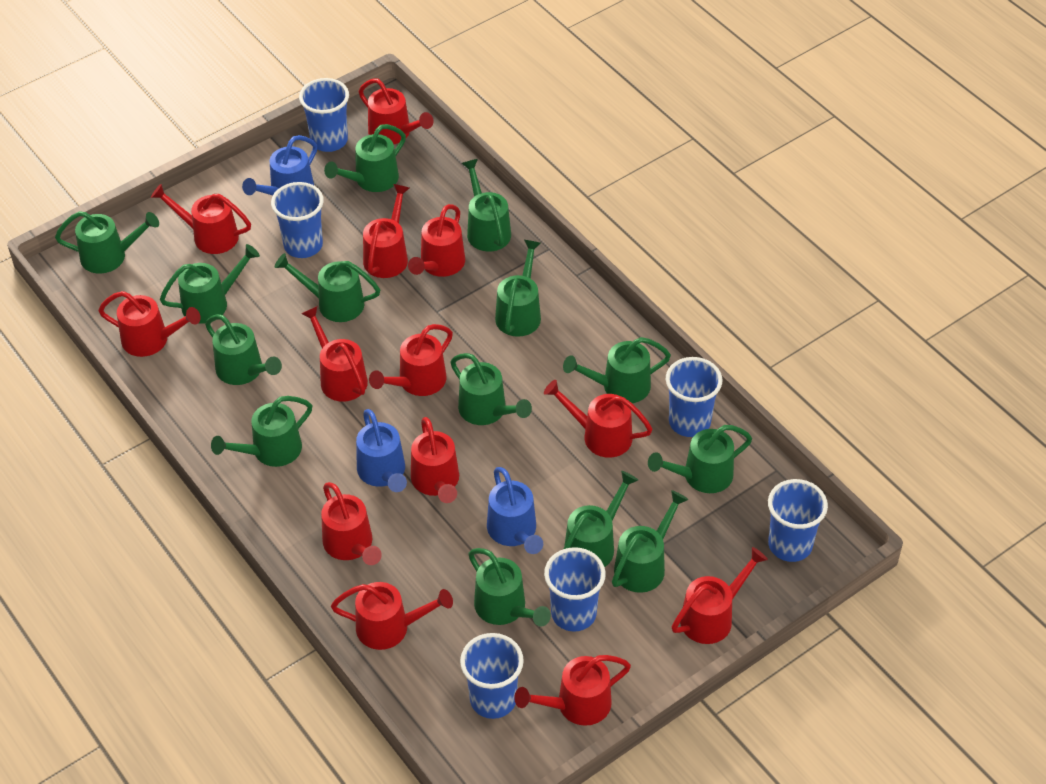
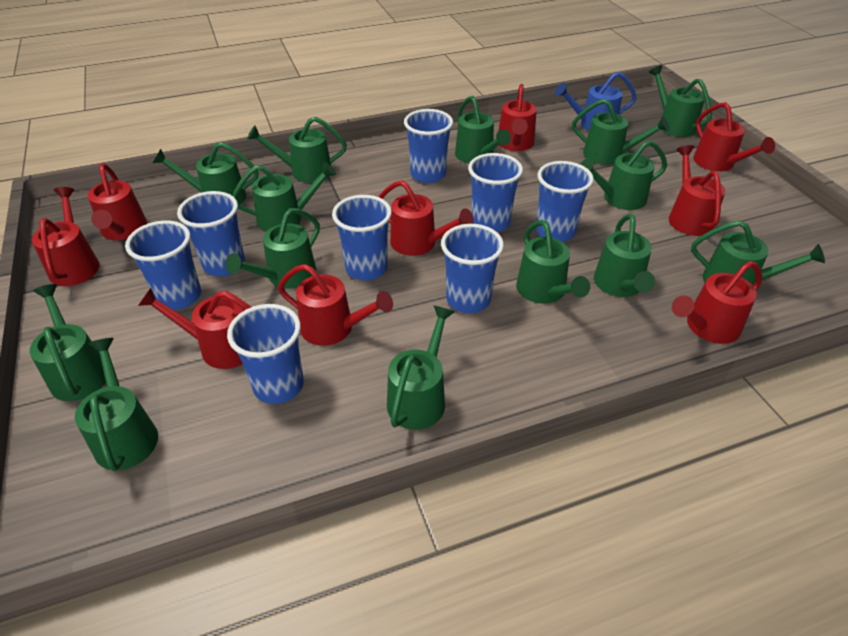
blue cup: [271,182,324,258] [299,78,349,152] [460,633,524,719] [544,547,606,632] [666,357,722,437] [768,479,828,562] = 6 -> [125,220,201,310] [177,191,245,277] [227,304,304,404] [332,195,392,281] [404,109,453,183] [441,224,504,313] [468,153,523,233] [536,161,594,242] = 8
blue watering can: [242,135,317,195] [356,409,407,492] [487,467,543,554] = 3 -> [555,72,637,131] = 1
red watering can: [98,291,201,357] [151,184,251,254] [301,306,368,402] [321,482,382,565] [331,582,453,650] [359,79,434,145] [363,184,409,278] [369,324,453,396] [408,204,465,277] [411,417,459,503] [514,655,631,726] [544,380,653,458] [672,547,768,644] = 13 -> [32,187,99,286] [88,164,147,240] [138,288,251,369] [278,264,393,346] [379,180,474,256] [498,84,537,151] [669,145,725,236] [672,261,762,344] [693,102,775,172] = 9

